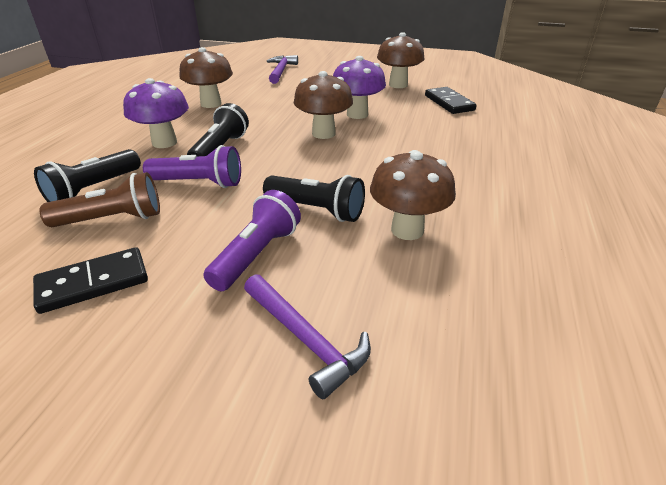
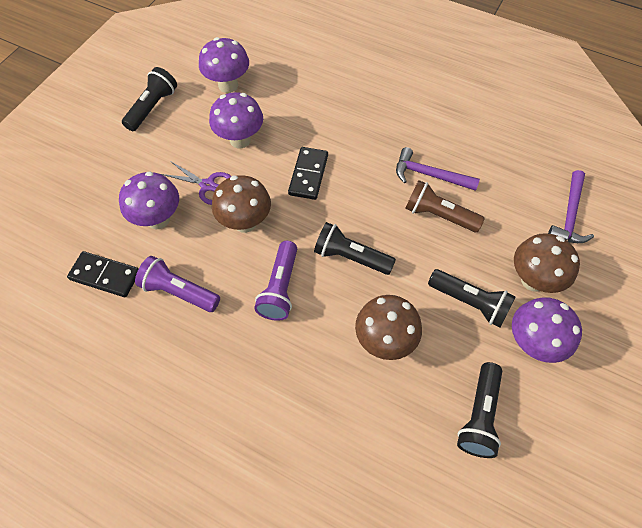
black flashlight: [34,149,141,202] [187,103,249,156] [263,175,365,222] = 3 -> [122,67,177,131] [314,222,396,275] [428,269,516,328] [457,362,502,458] = 4
brown mushroom: [179,47,233,108] [294,71,353,139] [370,150,456,240] [377,32,425,88] = 4 -> [212,175,271,233] [355,295,422,360] [514,233,580,293] = 3
purple mushroom: [123,78,189,148] [333,56,386,119] = 2 -> [119,172,179,229] [199,37,249,93] [209,92,263,148] [512,297,582,363] = 4
purple scissors: none = 0 -> [161,161,231,205] = 1

